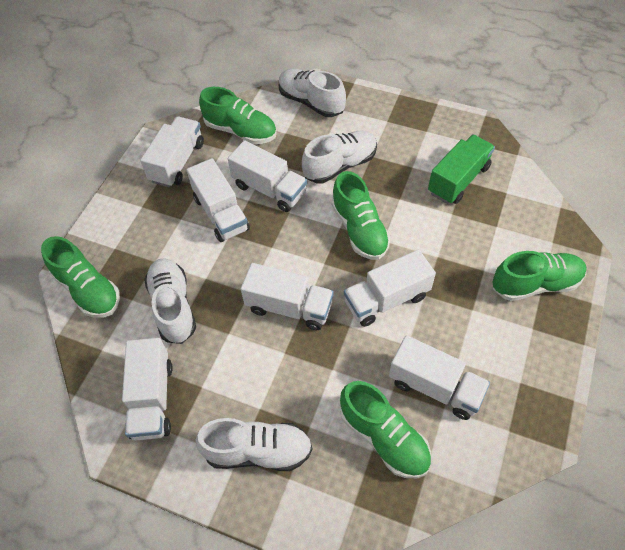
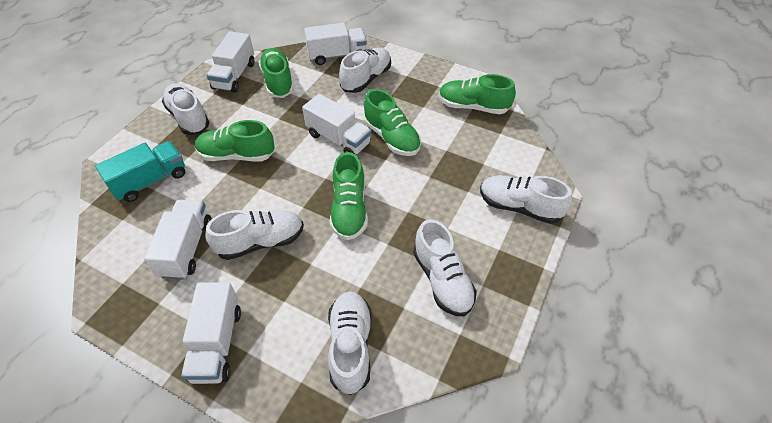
green truck: [428,134,495,204] = 1 -> none = 0
turquoise truck: none = 0 -> [95,141,185,202] = 1
white shoe: [144,258,196,344] [196,418,312,471] [279,69,346,117] [302,131,377,184] = 4 -> [162,83,209,135] [205,210,304,260] [328,291,372,395] [339,47,391,93] [413,219,477,316] [480,175,572,224] = 6
white truck: [122,338,173,441] [140,116,204,187] [187,158,250,242] [228,140,307,212] [241,263,334,330] [344,250,436,327] [389,335,490,420] = 7 -> [144,200,211,280] [181,282,241,384] [207,31,255,93] [302,94,372,155] [304,23,367,65] = 5

